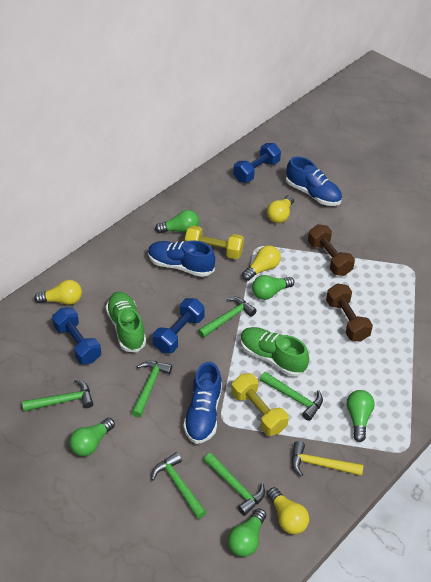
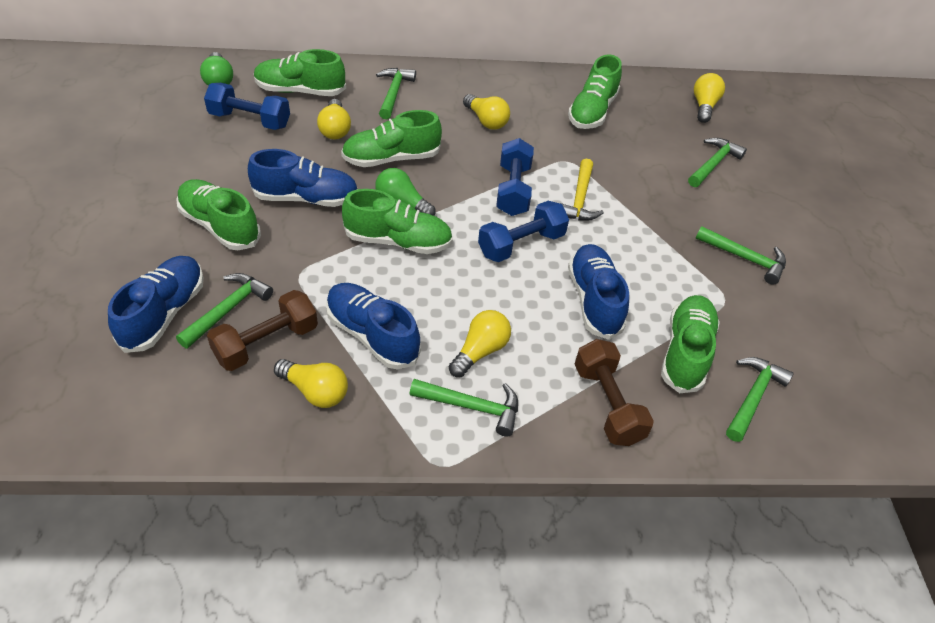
blue shoe: [148,240,215,277] [183,362,222,444] [286,156,342,206] = 3 -> [108,256,204,353] [248,149,357,207] [326,283,421,369] [568,244,629,340] = 4
green light bulb: [69,418,115,456] [155,210,199,233] [228,508,266,557] [252,275,294,300] [347,390,375,442] = 5 -> [200,52,233,86] [375,168,436,216] = 2
green shoe: [106,292,146,353] [240,327,309,377] = 2 -> [176,179,261,250] [254,49,346,96] [341,110,442,167] [342,189,453,254] [568,54,622,129] [661,295,720,393] = 6
yellow dumbbell: [185,225,244,259] [231,373,289,436] = 2 -> none = 0
yellow light bulb: [34,280,82,305] [242,245,281,281] [267,195,294,223] [267,487,309,534] = 4 -> [274,359,348,408] [317,99,351,139] [449,310,511,377] [463,94,510,129] [694,73,725,123] = 5

